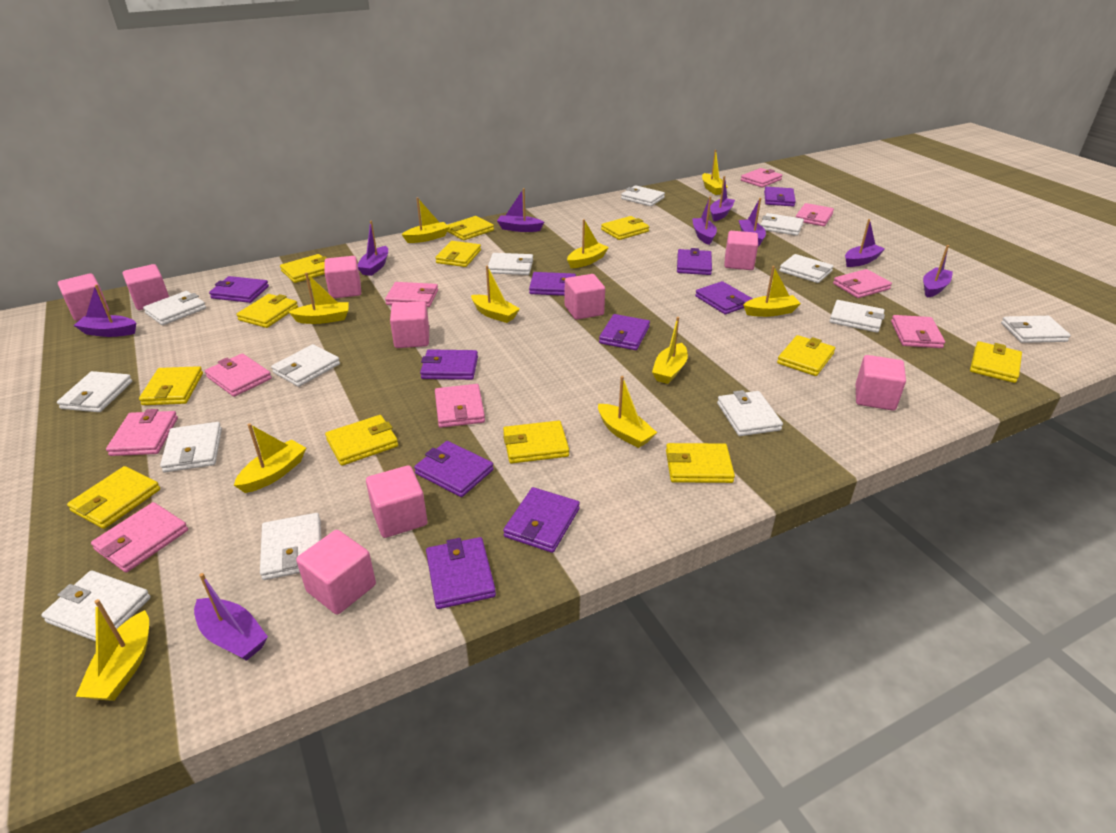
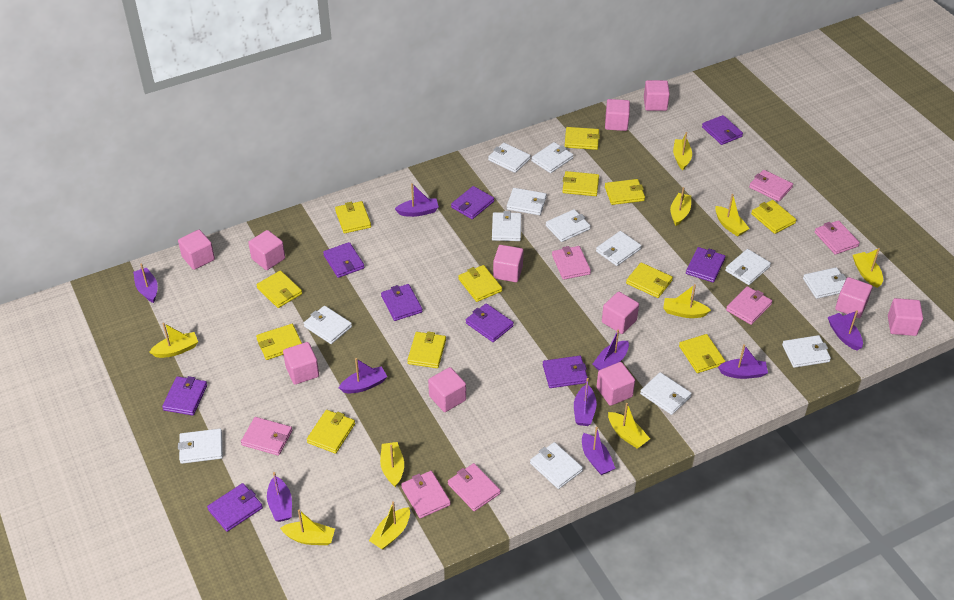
pink cube: [58,273,109,321] [122,264,169,310] [296,530,376,615] [324,256,361,298] [366,465,427,538] [390,301,429,348] [565,274,605,320] [724,231,758,270] [856,355,906,411] = 9 -> [178,230,215,270] [248,230,285,270] [283,342,319,385] [428,367,466,412] [493,245,524,282] [596,362,635,406] [602,292,639,334] [605,99,630,131] [644,80,670,111] [835,277,872,318] [888,298,923,336] = 11
pink wallet: [91,502,188,573] [106,409,178,456] [205,353,272,397] [385,282,438,307] [435,384,485,428] [741,168,782,188] [796,203,834,226] [833,269,892,298] [891,315,945,348] = 9 -> [241,417,292,456] [401,471,451,518] [448,463,501,511] [552,246,591,280] [726,286,772,325] [749,170,793,202] [815,220,860,255] = 7
purple wallet: [209,276,269,303] [414,441,494,497] [420,349,478,380] [426,537,496,609] [503,487,580,553] [529,272,576,296] [599,314,650,350] [677,248,712,275] [695,281,753,314] [764,187,796,206] = 10 -> [162,376,207,415] [207,483,263,532] [323,242,365,278] [381,284,423,321] [451,186,494,219] [466,303,514,342] [543,356,588,388] [686,247,725,283] [702,115,743,145] = 9

